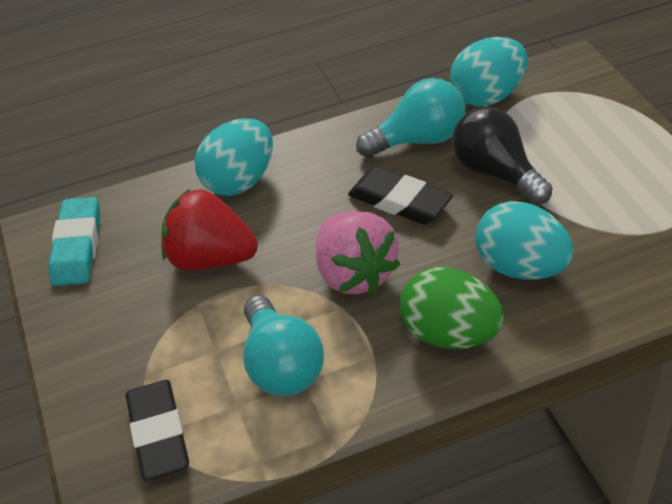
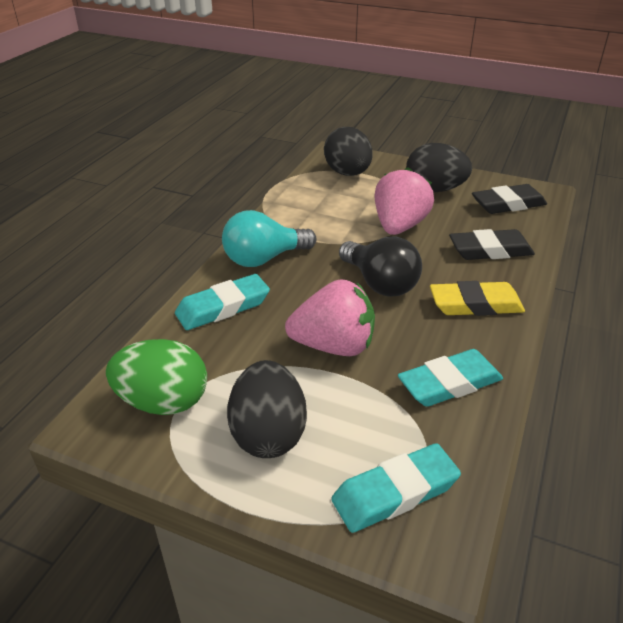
black egg: none = 0 -> [227,360,307,458] [324,127,373,176] [406,143,472,192] = 3
pink strawberry: [316,211,400,294] = 1 -> [285,279,375,356] [374,167,434,235] = 2
red strawberry: [161,189,258,271] = 1 -> none = 0
turquoise egg: [195,118,273,196] [450,37,528,106] [475,201,574,280] = 3 -> none = 0
turquoise eraser: [48,197,100,286] = 1 -> [175,274,270,330] [331,443,461,533] [398,349,503,407] = 3
turquoise light bulb: [243,295,324,396] [356,78,465,158] = 2 -> [222,210,316,267] = 1
yellow eraser: none = 0 -> [430,281,525,316] = 1

